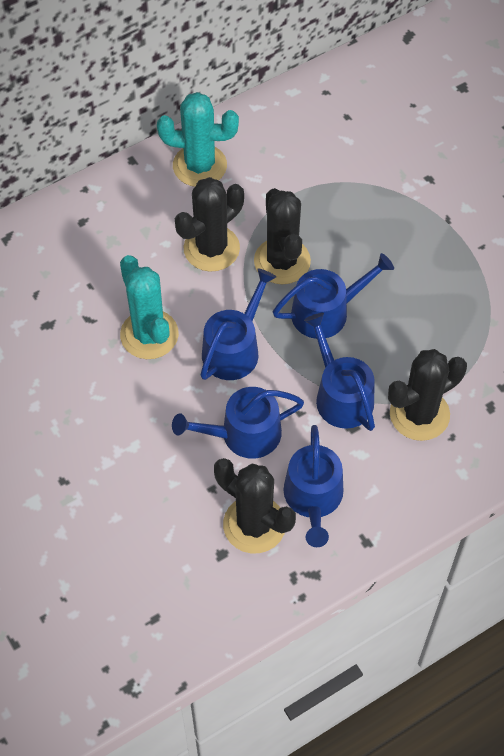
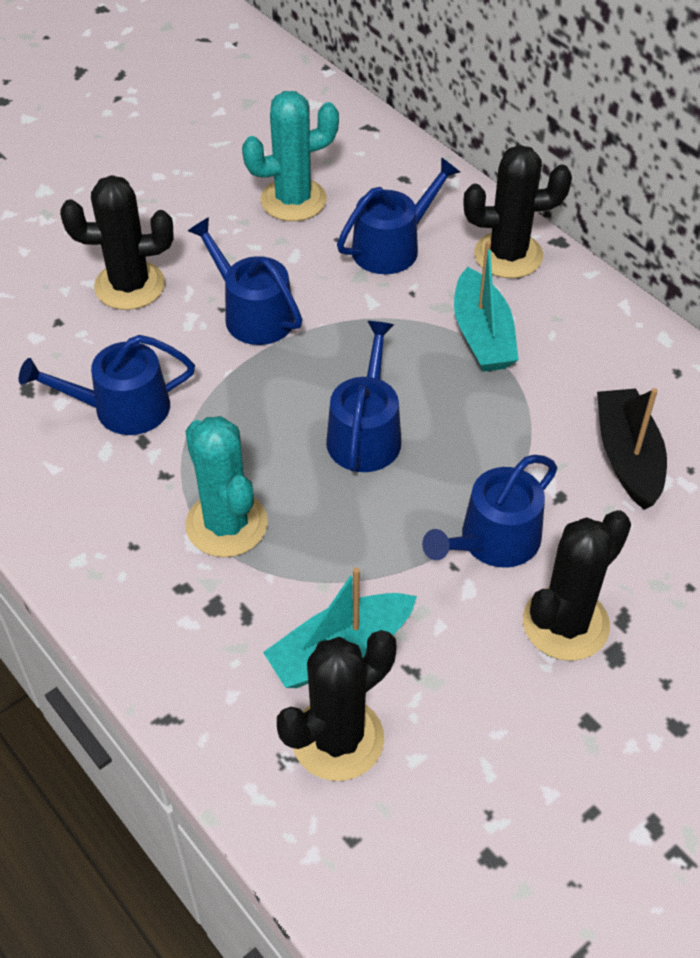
black boat: none = 0 -> [597,388,667,510] = 1
turquoise boat: none = 0 -> [263,567,417,688] [454,241,519,372] = 2

